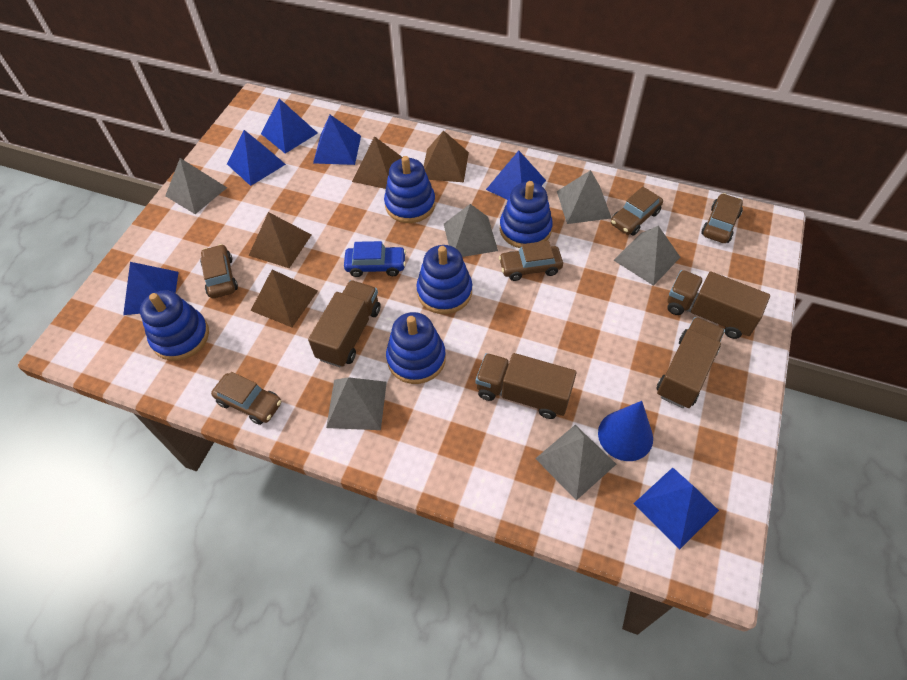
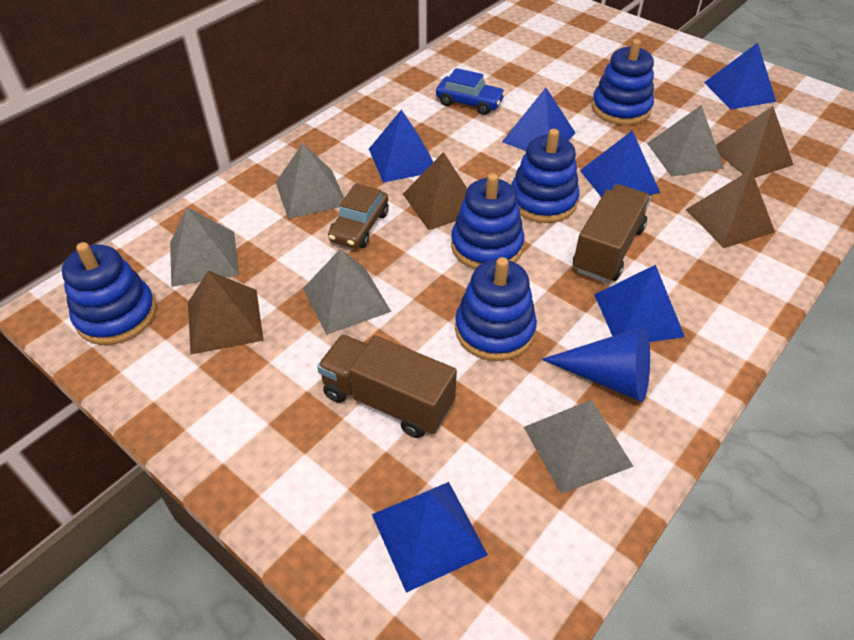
brown car: [200,244,238,298] [211,372,281,425] [499,241,563,281] [611,186,663,236] [701,193,743,243] = 5 -> [328,183,389,248] = 1
brown truck: [308,280,381,367] [476,353,577,419] [657,317,725,408] [667,270,770,339] = 4 -> [317,335,457,438] [573,184,651,282] = 2
grey pyramid: [165,158,227,214] [326,377,387,430] [444,204,498,257] [535,425,616,500] [557,170,611,224] [614,226,680,286] = 6 -> [170,207,239,287] [276,143,344,219] [303,249,391,335] [524,400,634,494] [647,105,724,177] = 5

